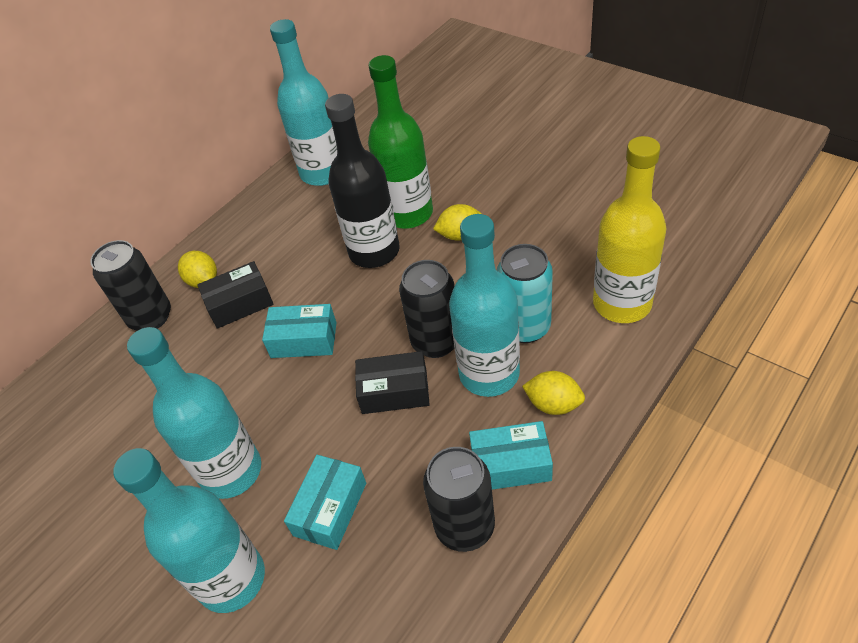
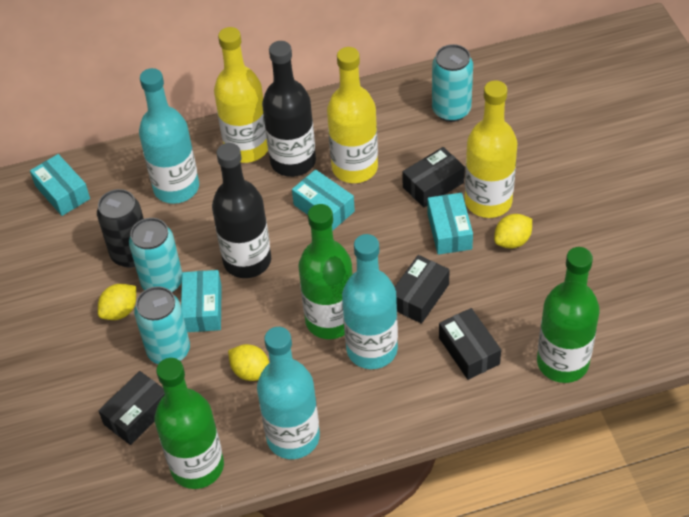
black bottle: [325,94,400,268] = 1 -> [212,143,271,278] [262,41,316,177] = 2
black box: [197,261,274,329] [355,351,430,414] = 2 -> [98,371,165,445] [395,255,450,324] [402,147,465,208] [439,308,501,380] = 4
black can: [90,240,171,330] [399,260,455,358] [423,447,495,552] = 3 -> [97,189,144,268] = 1
green bottle: [368,55,433,229] = 1 -> [155,358,224,489] [298,204,353,339] [537,247,600,383] = 3
turquoise bottle: [113,448,265,613] [127,327,261,499] [270,19,337,186] [449,214,520,397] = 4 -> [139,68,199,204] [257,327,320,459] [342,234,398,369] = 3
turquoise box: [262,304,337,358] [284,455,366,550] [469,421,553,490] = 3 -> [30,154,90,216] [181,270,222,332] [292,169,355,231] [427,193,473,255] = 4
turquoise can: [497,244,553,343] = 1 -> [129,218,182,293] [134,286,190,364] [432,44,473,122] = 3
yellow bottle: [593,136,666,323] = 1 -> [214,27,268,163] [327,47,378,183] [465,80,518,218] = 3

